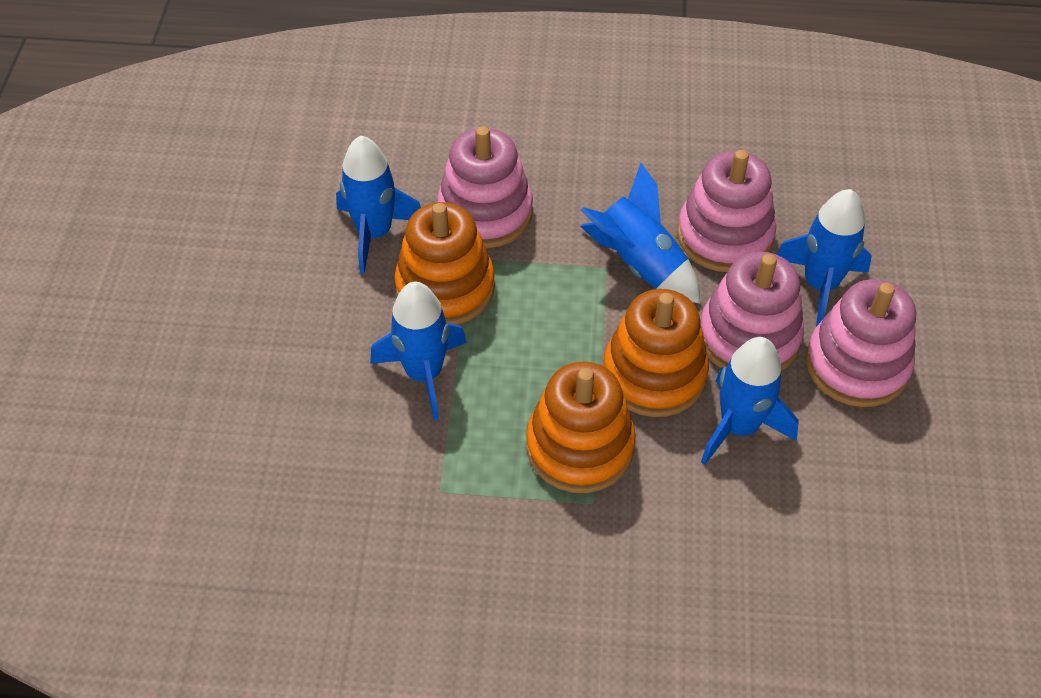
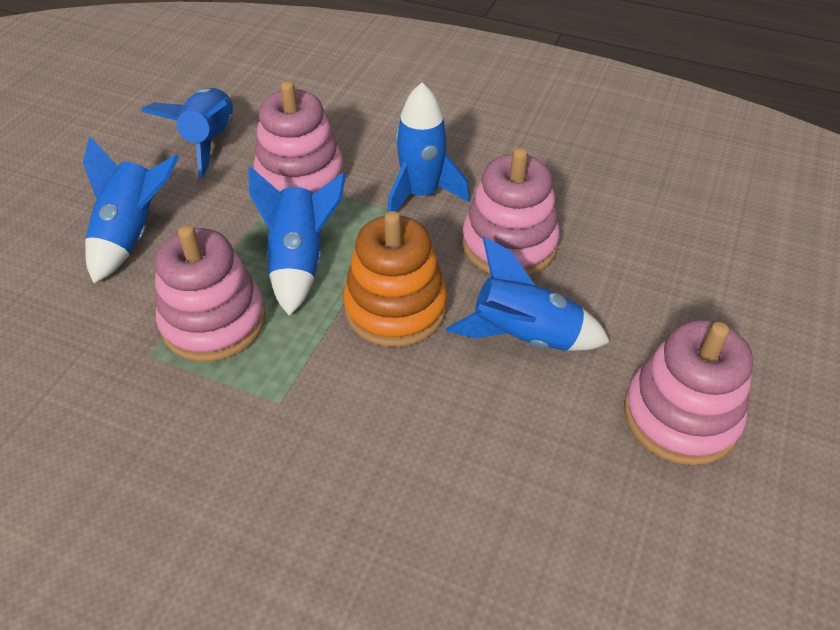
orange stacking toy: [394,202,495,325] [526,361,636,493] [603,289,709,417] = 3 -> [343,211,447,347] = 1

